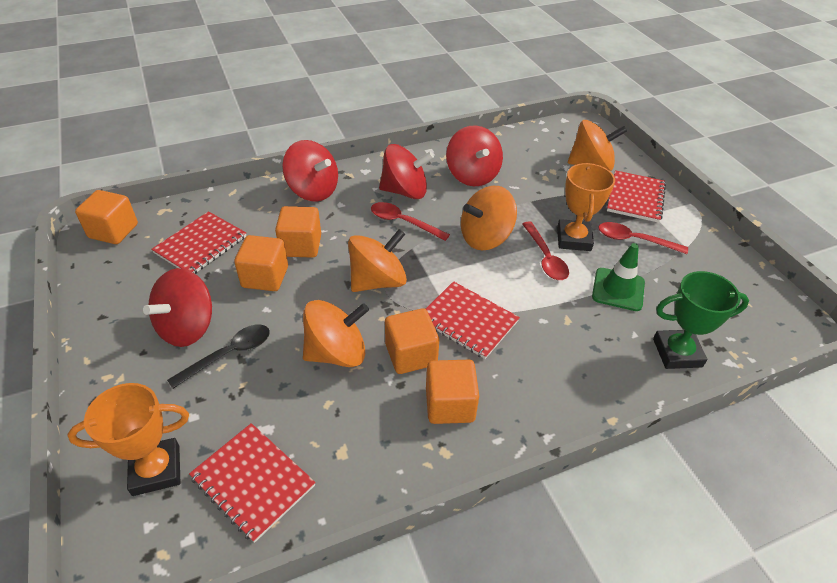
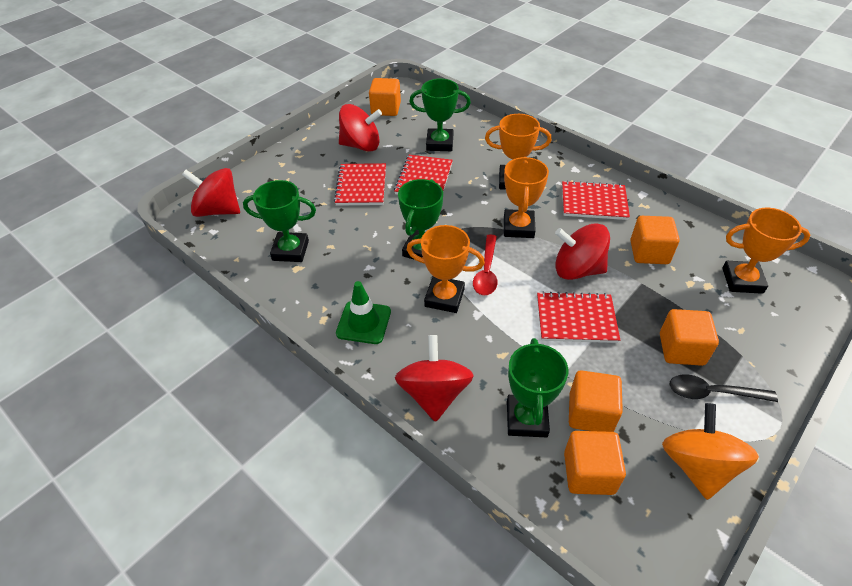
green trophy: [653,271,749,369] = 1 -> [243,180,316,262] [398,179,443,260] [410,78,471,151] [507,338,568,437] = 4
orange spinning top: [303,300,369,367] [348,229,407,292] [461,186,517,251] [568,120,627,171] = 4 -> [662,403,759,500] = 1
orange trophy: [67,383,189,496] [557,163,615,251] = 2 -> [407,225,485,313] [485,114,551,190] [504,157,549,238] [722,208,811,294] = 4
red spoon: [371,202,450,241] [522,221,569,280] [598,222,688,254] = 3 -> [473,234,498,295] = 1

